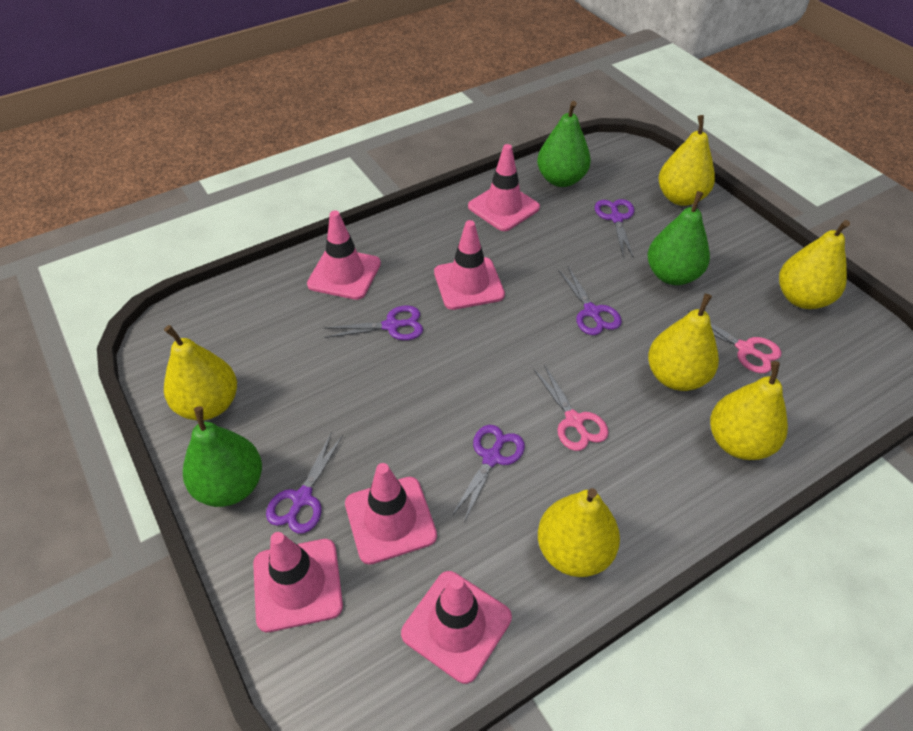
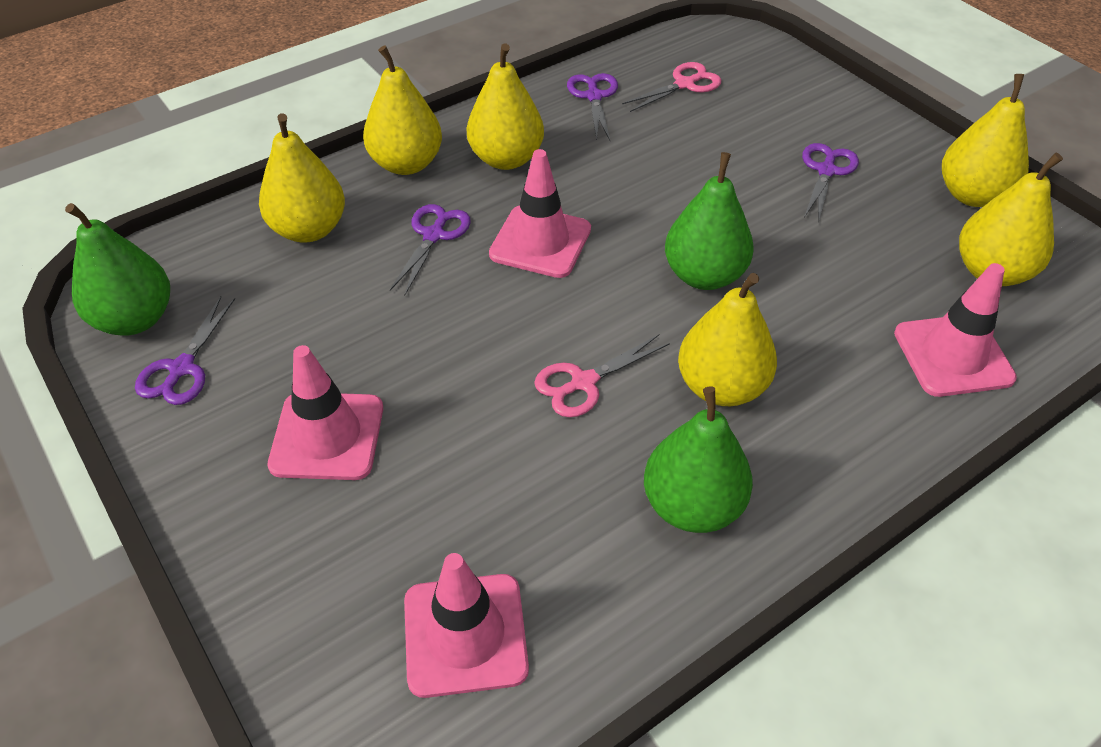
pink traffic cone: [253,532,343,632] [307,210,381,300] [345,463,437,565] [401,571,512,684] [434,220,505,310] [468,144,540,231] = 6 -> [268,345,383,480] [404,553,529,698] [489,149,591,278] [894,263,1017,397] = 4
purple scissors: [266,434,343,534] [324,305,423,340] [451,425,525,522] [558,267,622,335] [595,199,634,257] = 5 -> [135,296,235,405] [390,204,471,295] [567,73,618,140] [802,143,859,223] = 4

